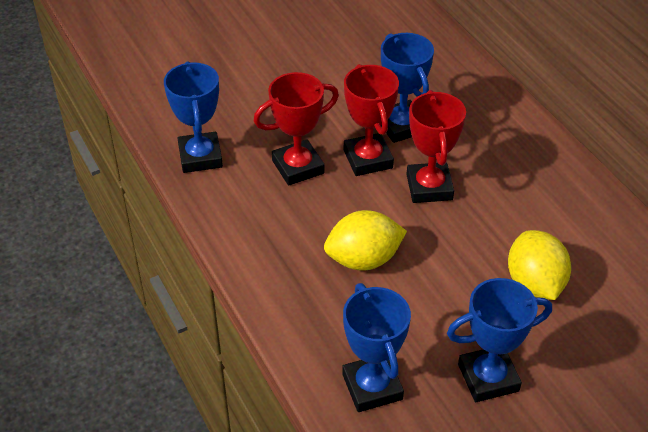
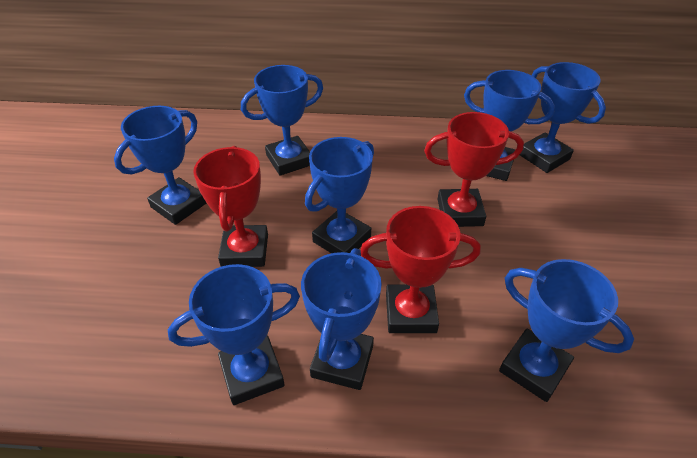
blue trophy: [164,61,223,173] [342,283,411,412] [381,33,434,143] [447,278,552,402] = 4 -> [114,106,206,225] [168,264,300,405] [241,65,323,176] [301,248,382,390] [305,137,374,253] [464,70,555,181] [499,259,634,402] [520,62,606,173] = 8
yellow lemon: [324,210,407,271] [508,230,571,300] = 2 -> none = 0

